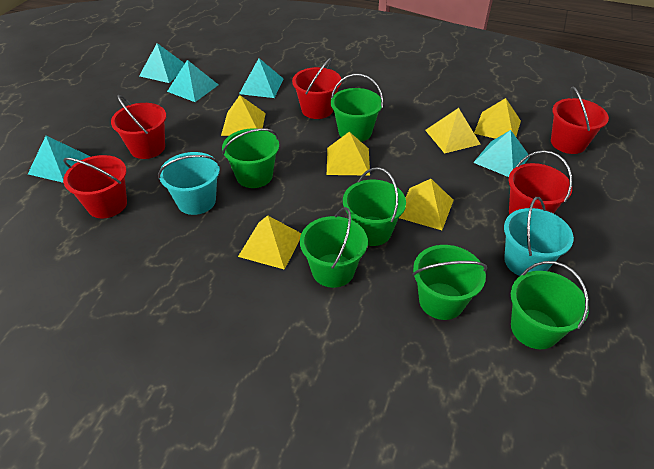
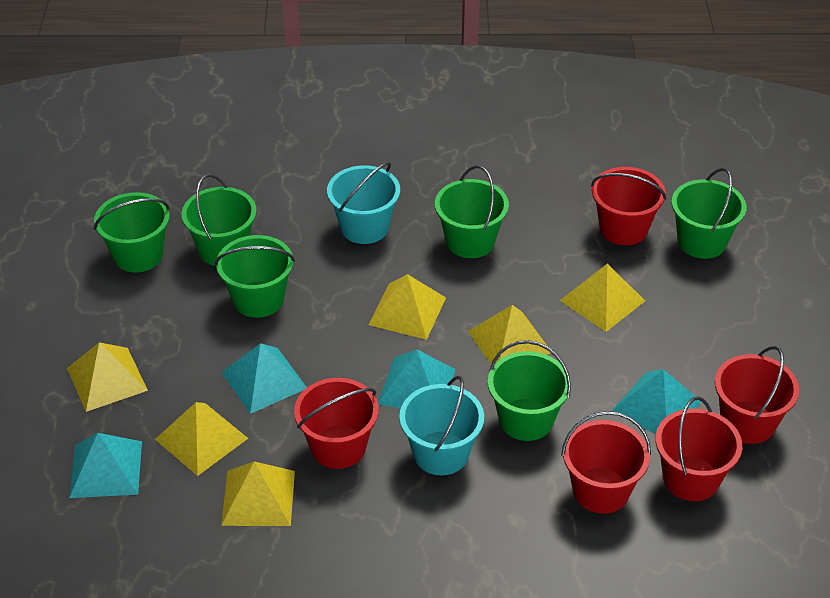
turquoise pyramid: [28,136,90,183] [139,43,185,83] [167,60,218,102] [239,58,284,98] [473,130,529,177] = 5 -> [69,433,142,498] [221,343,307,414] [378,350,456,409] [612,369,701,435] = 4

